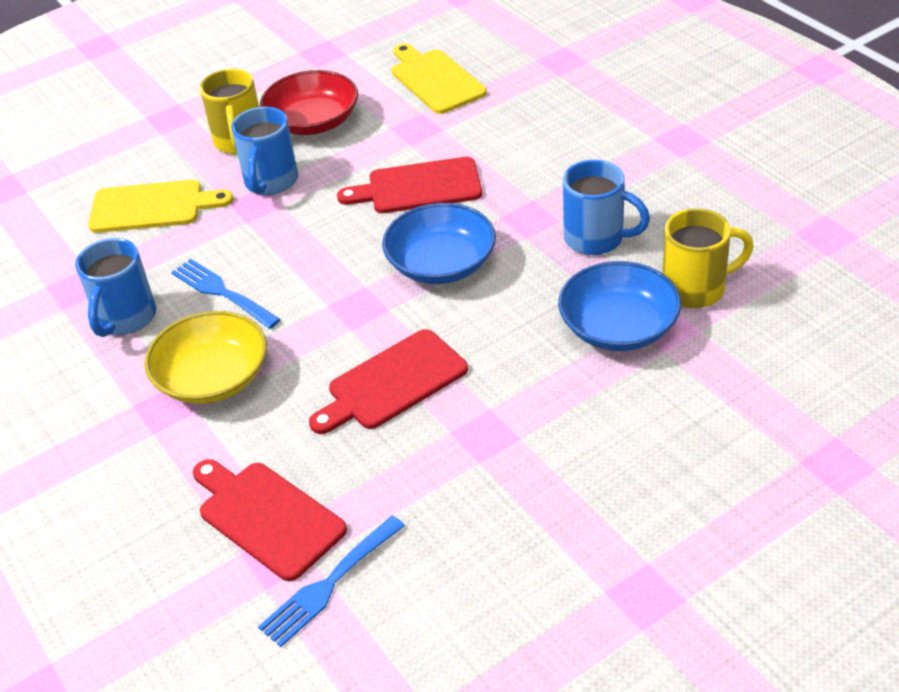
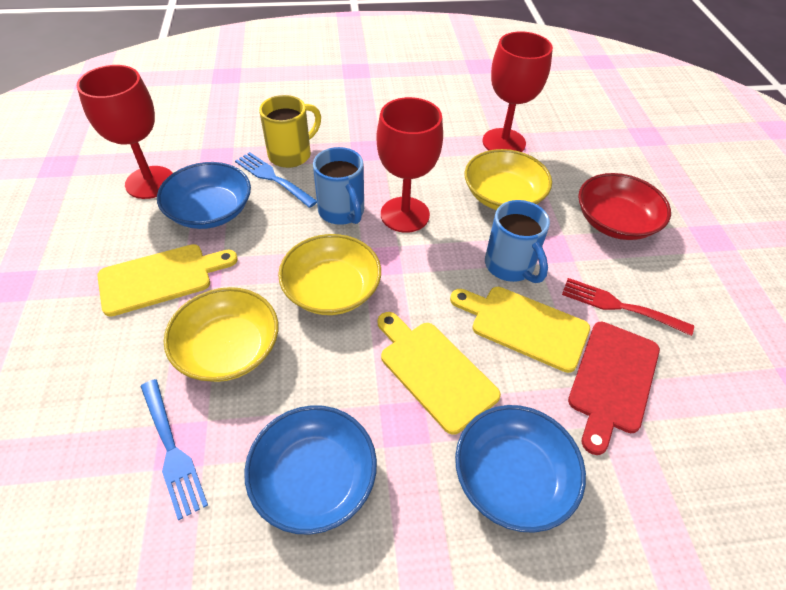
blue bowl: [382,203,496,284] [558,261,681,351] = 2 -> [157,162,251,229] [244,405,377,535] [455,405,586,533] = 3
blue mug: [75,238,156,337] [231,107,298,195] [563,160,650,255] = 3 -> [313,147,364,225] [485,200,550,283] = 2
red cutting board: [193,459,347,581] [309,329,468,434] [337,157,482,213] = 3 -> [568,322,660,455] = 1
red fork: none = 0 -> [562,278,694,336] = 1
red goblet: none = 0 -> [77,65,173,199] [376,97,443,233] [482,31,553,152] = 3
yellow bowl: [144,311,267,404] = 1 -> [164,287,278,382] [278,234,381,315] [465,149,552,210] = 3
yellow cutting board: [88,180,233,233] [392,43,487,114] = 2 -> [97,244,238,317] [378,312,501,435] [450,287,590,373] = 3
yellow mug: [200,69,259,154] [662,208,754,308] = 2 -> [259,95,321,168] = 1

